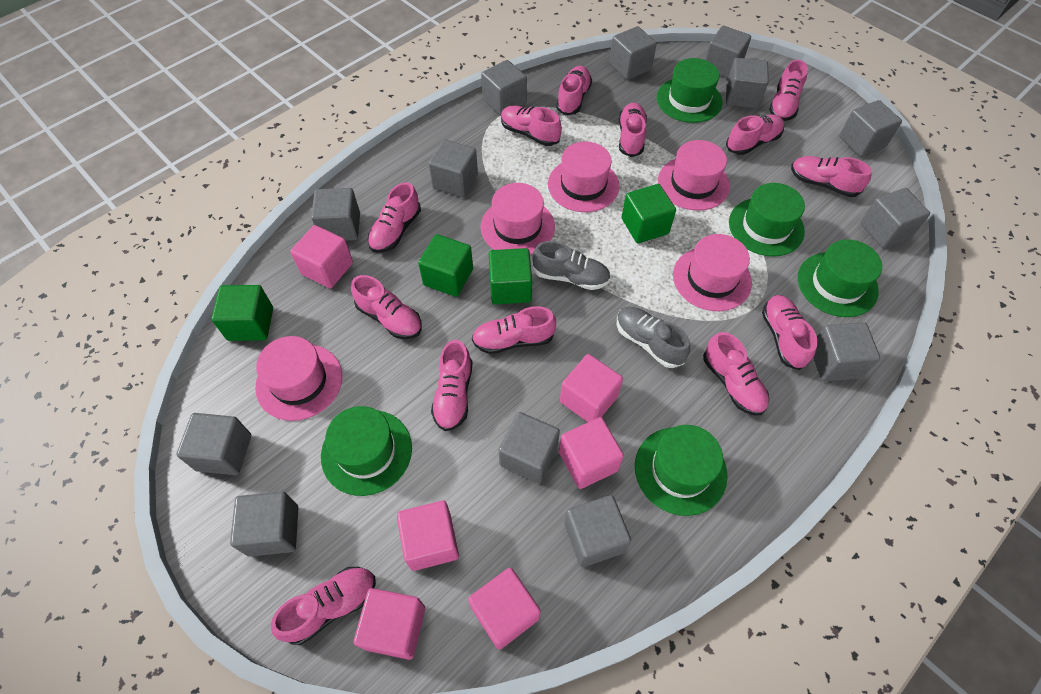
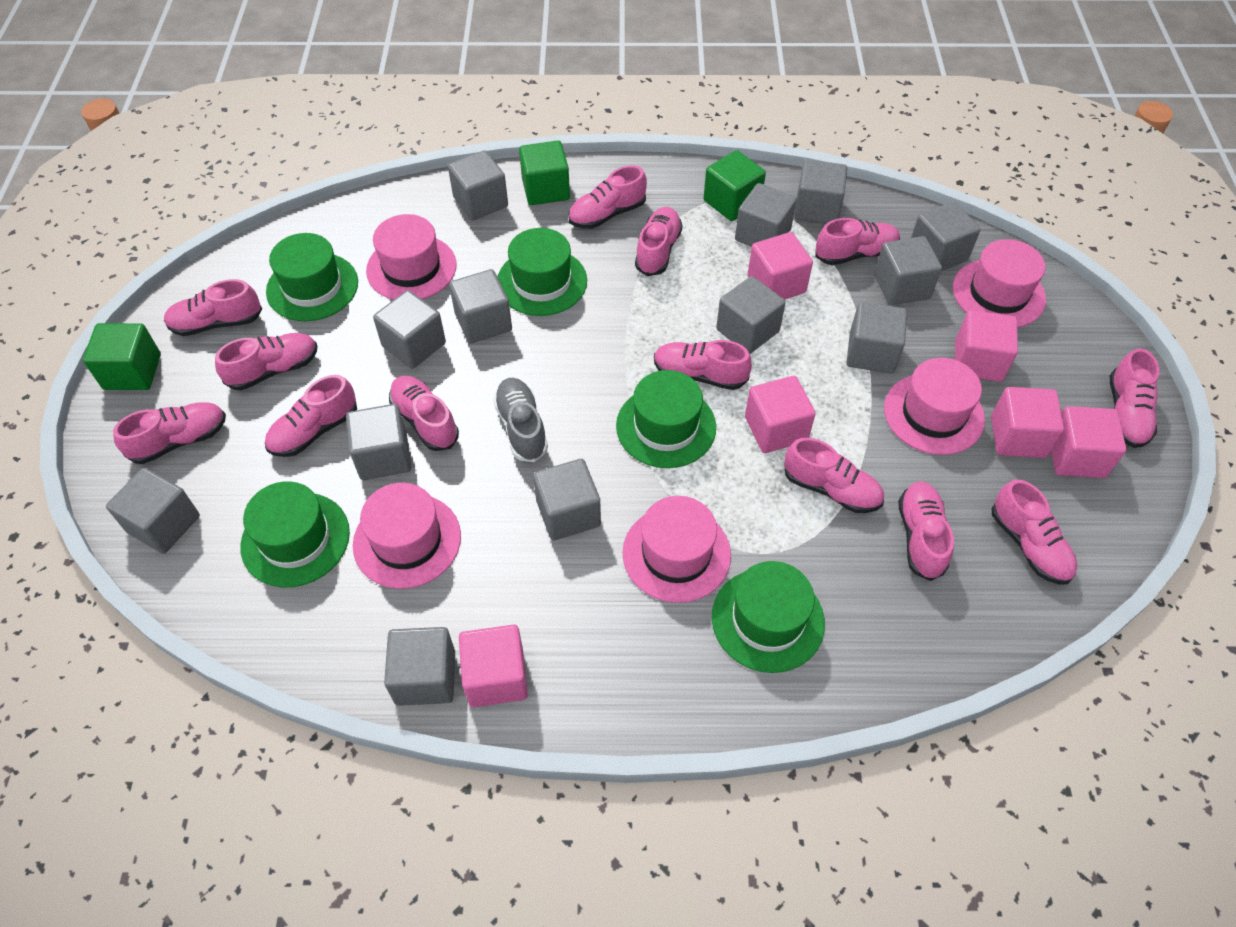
green cube: [211,285,273,341] [418,234,473,297] [489,248,532,305] [622,184,676,243] = 4 -> [83,323,161,390] [519,140,570,205] [704,150,766,221] = 3
grey shoe: [532,241,611,290] [617,307,690,368] = 2 -> [493,378,548,462] = 1

